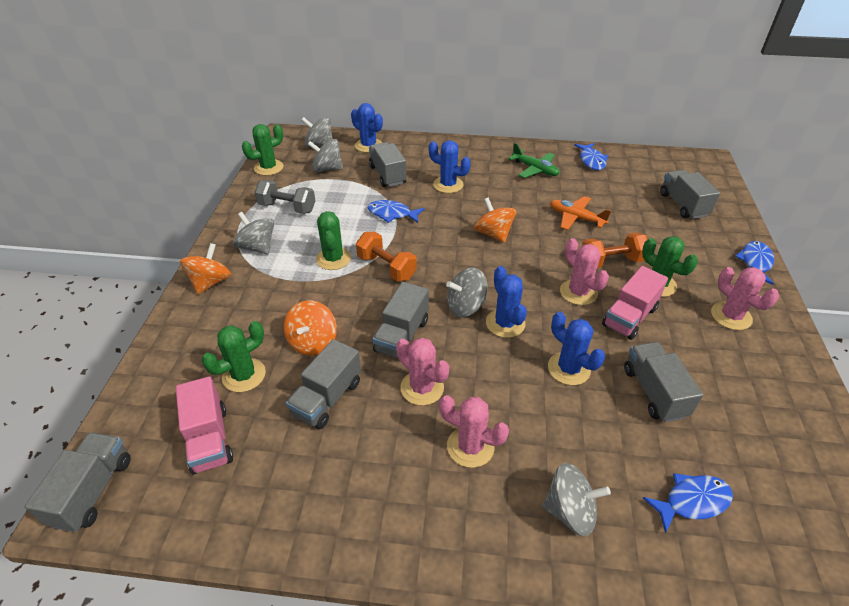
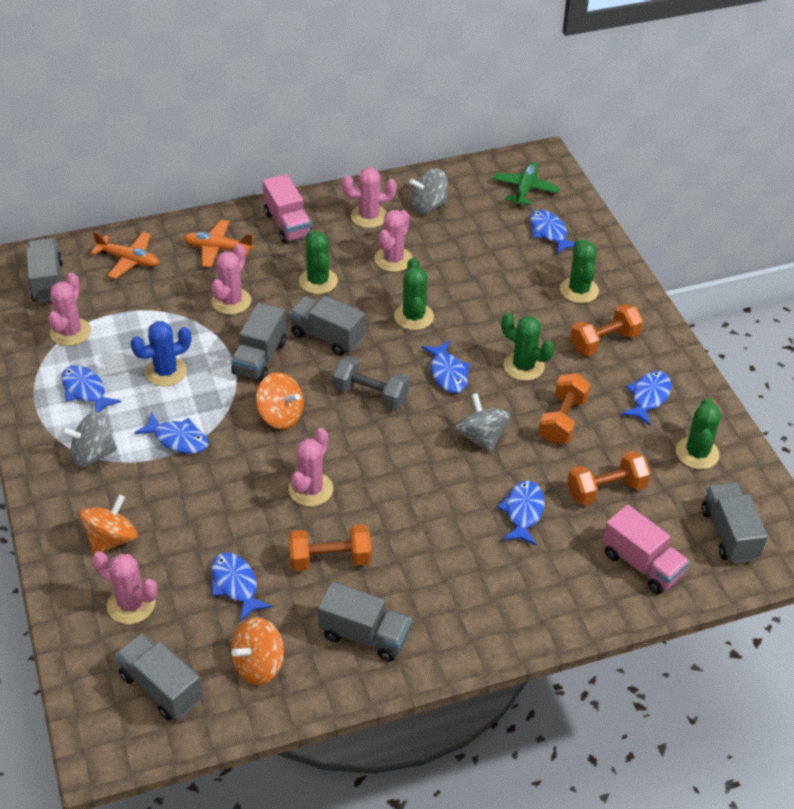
blue cactus: [351,103,383,153] [429,140,471,193] [486,266,527,338] [548,312,605,385] = 4 -> [130,321,191,386] = 1
blue fish: [368,200,425,223] [574,143,608,170] [643,473,733,533] [735,241,774,285] = 4 -> [61,366,121,412] [134,412,209,454] [211,552,272,622] [421,341,470,393] [497,480,544,546] [530,210,574,254] [621,371,672,426] = 7
green cactus: [202,321,266,392] [242,124,283,176] [316,211,351,270] [642,236,698,297] = 4 -> [299,230,338,294] [394,257,434,330] [502,312,554,381] [560,239,599,303] [676,398,721,469] = 5
grey spinning top: [233,212,274,255] [302,117,333,147] [308,139,343,172] [446,268,487,317] [542,463,611,536] = 5 -> [61,412,117,468] [409,168,448,214] [454,393,510,453] = 3
orange dumbbell: [356,232,417,282] [582,233,648,268] = 2 -> [288,525,371,571] [539,373,590,444] [567,451,651,505] [570,304,643,356] = 4
orange plane: [550,196,611,230] = 1 -> [91,231,159,279] [184,220,254,268] = 2
pink cactus: [396,338,449,406] [439,395,509,468] [560,238,609,305] [711,267,779,330] = 4 -> [48,273,91,346] [92,551,158,624] [211,244,251,315] [289,428,333,507] [342,167,397,228] [374,210,413,272] = 6

